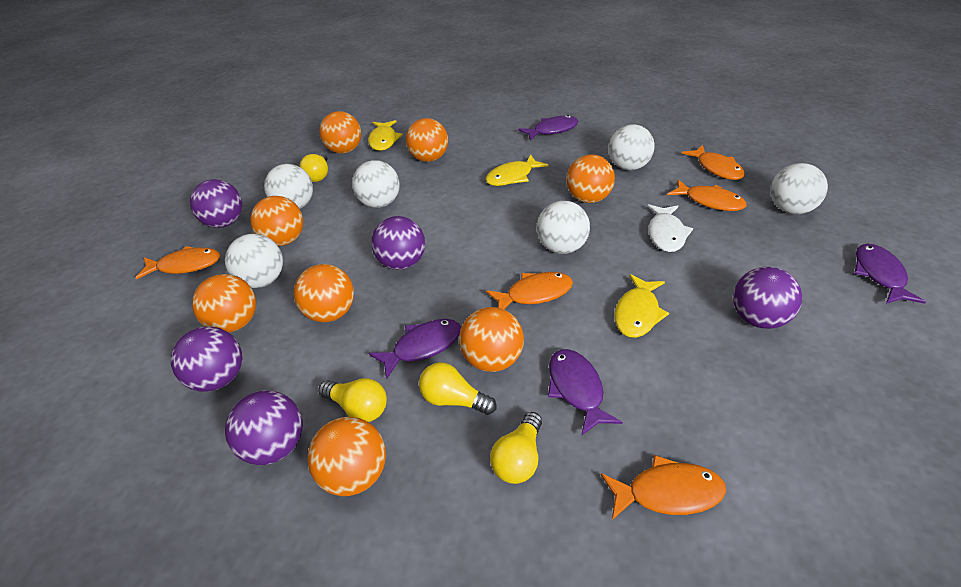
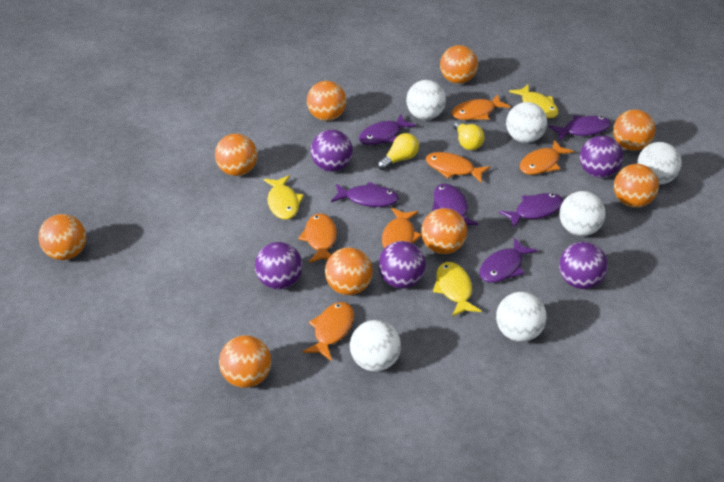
orange ball: [192,274,256,333] [250,196,303,246] [294,264,354,323] [307,417,386,496] [320,111,361,154] [406,118,448,162] [459,307,524,372] [566,154,615,203] = 8 -> [38,214,86,260] [215,134,257,176] [219,335,271,388] [307,81,346,121] [325,248,373,295] [421,208,467,254] [440,45,478,84] [613,110,656,151] [614,164,659,208] = 9
orange fish: [136,246,220,279] [486,272,573,309] [601,455,726,520] [667,180,747,211] [682,145,745,180] = 5 -> [298,213,337,263] [303,302,354,361] [382,208,422,249] [426,152,490,182] [452,94,511,120] [520,140,574,175] = 6
purple fish: [369,319,461,379] [518,115,578,141] [548,349,623,436] [854,244,926,304] = 4 -> [331,182,399,207] [359,114,416,145] [432,184,478,225] [479,237,538,283] [499,193,564,229] [549,116,611,141] = 6
white fish: [647,204,693,252] = 1 -> none = 0
yellow light bulb: [299,153,328,182] [318,378,387,422] [419,362,496,415] [490,412,542,484] = 4 -> [377,133,419,170] [454,120,485,150] = 2

